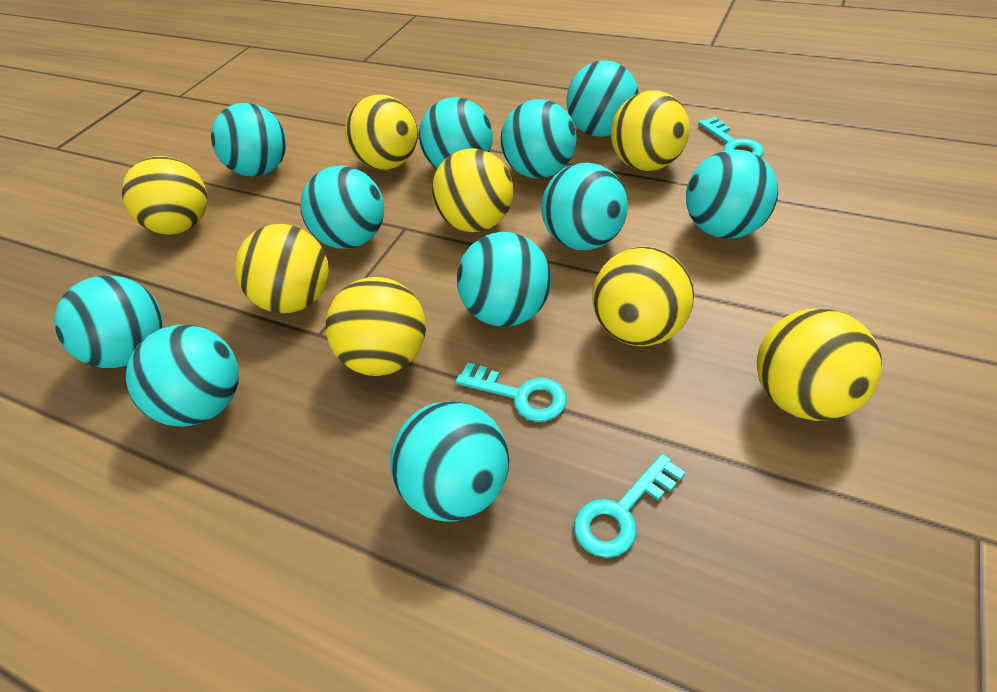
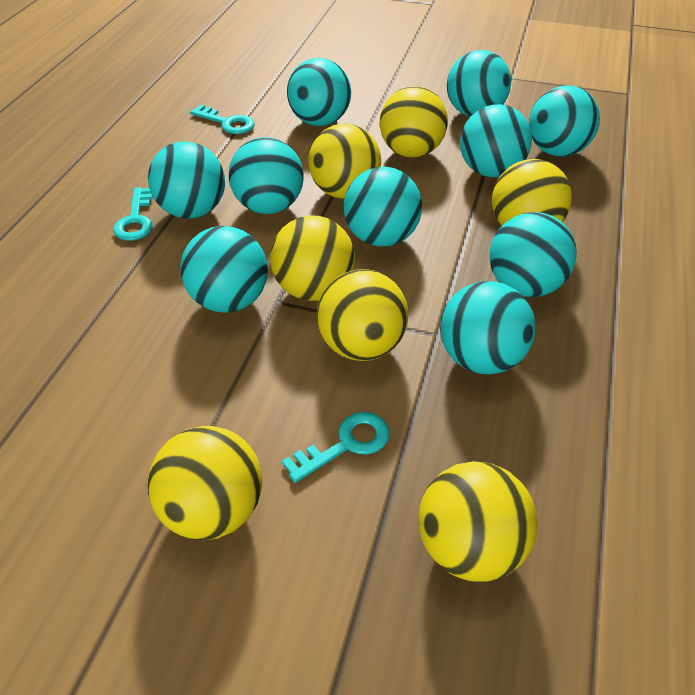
turquoise ball: [54,275,163,368] [126,325,239,427] [211,103,286,177] [301,166,384,249] [390,401,509,522] [419,97,493,169] [457,232,551,327] [501,99,577,179] [541,162,628,250] [566,60,639,137] [686,150,778,239] = 11 -> [148,141,225,219] [180,226,268,313] [229,137,304,214] [287,58,351,126] [344,167,422,246] [440,281,535,374] [447,50,511,117] [460,104,532,177] [490,212,577,297] [529,85,600,157] = 10
yellow ball: [122,156,207,234] [235,224,329,313] [326,277,426,376] [345,94,418,170] [432,148,514,232] [592,246,694,346] [611,90,690,171] [757,309,882,421] = 8 -> [148,426,262,540] [270,215,355,301] [308,123,381,199] [317,269,408,361] [380,86,448,158] [418,461,537,582] [492,159,572,226] = 7

